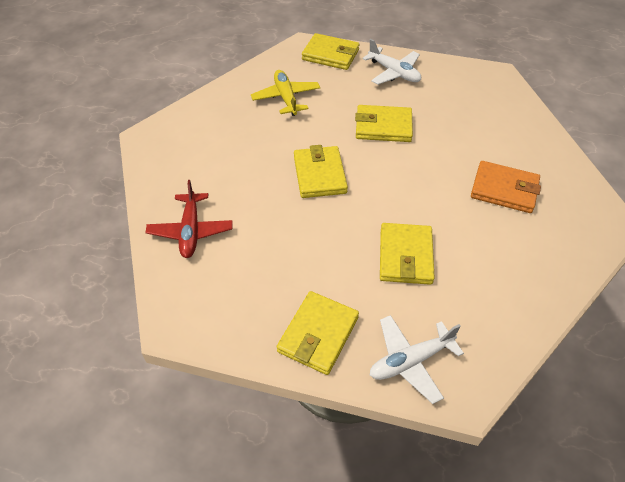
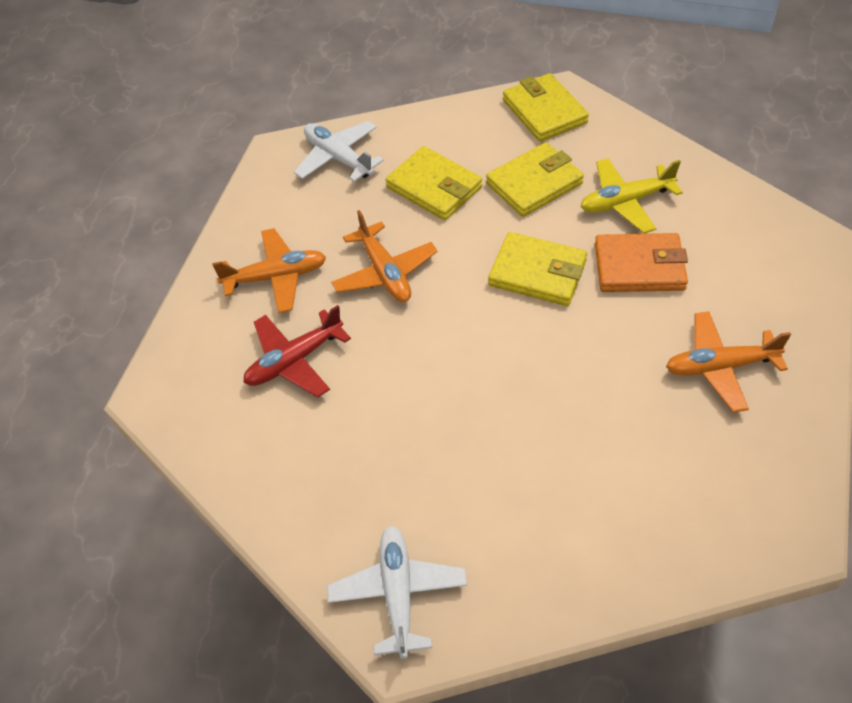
orange plane: none = 0 -> [212,228,326,313] [331,210,438,302] [666,311,791,412] = 3
yellow wallet: [277,291,359,375] [294,145,348,198] [302,33,359,70] [355,105,413,142] [380,223,435,285] = 5 -> [386,146,482,220] [486,142,584,217] [488,232,587,306] [503,73,589,142] = 4

